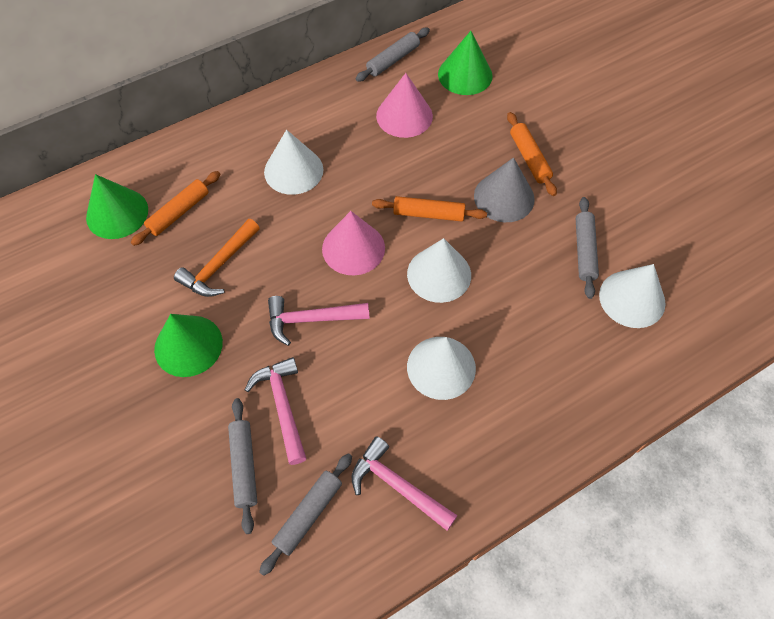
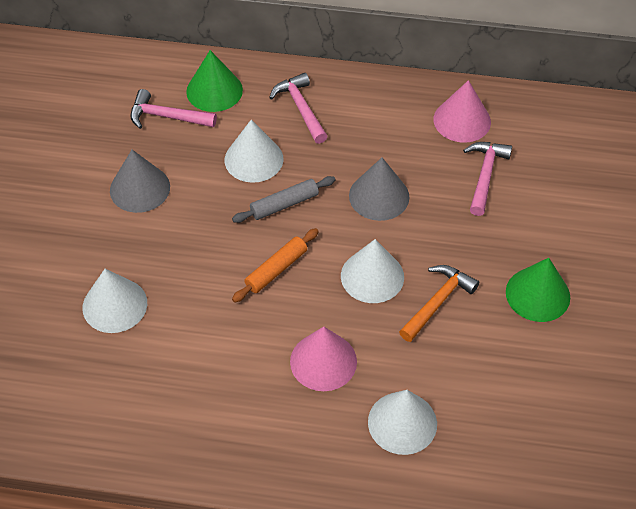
green cone: [86,174,148,239] [154,314,223,377] [438,31,493,95] = 3 -> [186,50,243,112] [506,258,570,322] = 2
grey cone: [474,157,535,222] = 1 -> [110,150,170,213] [349,158,410,221] = 2
grey rolling pin: [228,398,257,534] [259,453,352,576] [355,28,430,82] [576,197,599,299] = 4 -> [232,176,335,223] = 1
orange rolling pin: [131,171,220,246] [372,196,487,222] [507,112,557,196] = 3 -> [232,228,319,303] = 1

